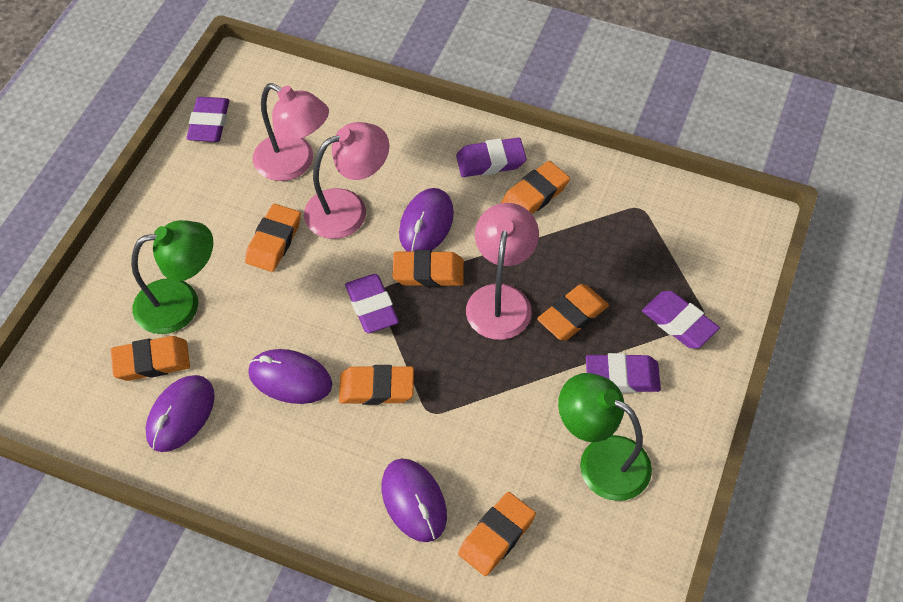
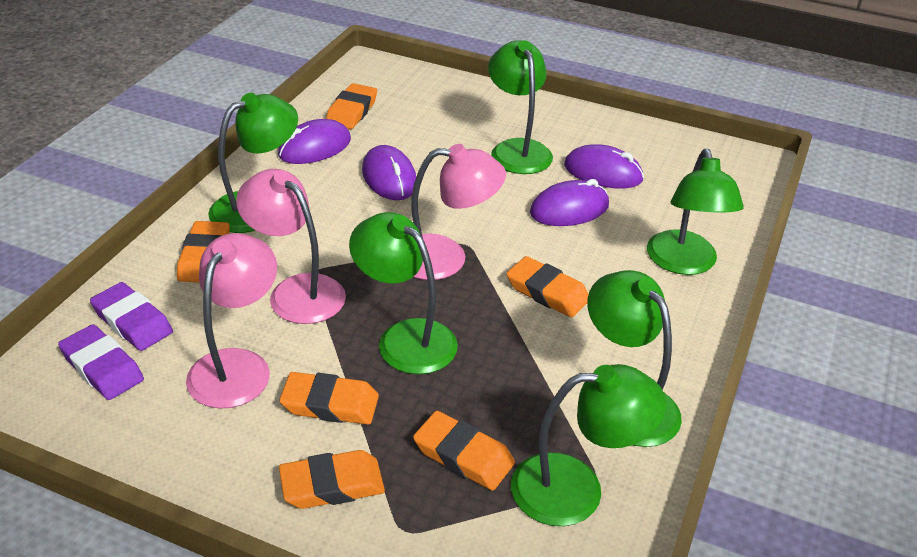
green lamp: [131,220,213,334] [558,373,652,501] = 2 -> [208,93,298,233] [349,212,458,374] [488,40,553,174] [511,364,666,526] [587,270,682,447] [647,149,744,275] = 6
orange eraser: [111,336,190,381] [245,204,301,272] [339,365,414,405] [392,250,464,287] [458,492,536,576] [501,161,570,214] [537,284,609,340] = 7 -> [177,221,230,282] [279,372,379,425] [279,450,385,509] [326,83,377,129] [413,411,515,491] [506,256,589,318] = 6
purple eraser: [186,97,229,142] [345,274,399,333] [456,137,527,177] [586,353,661,393] [642,291,720,348] = 5 -> [58,324,144,400] [90,282,173,351] = 2

